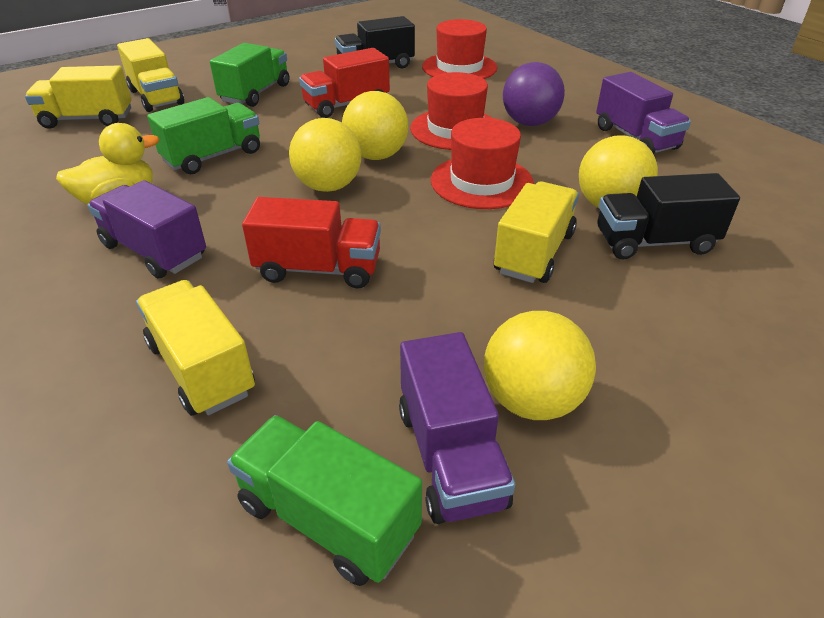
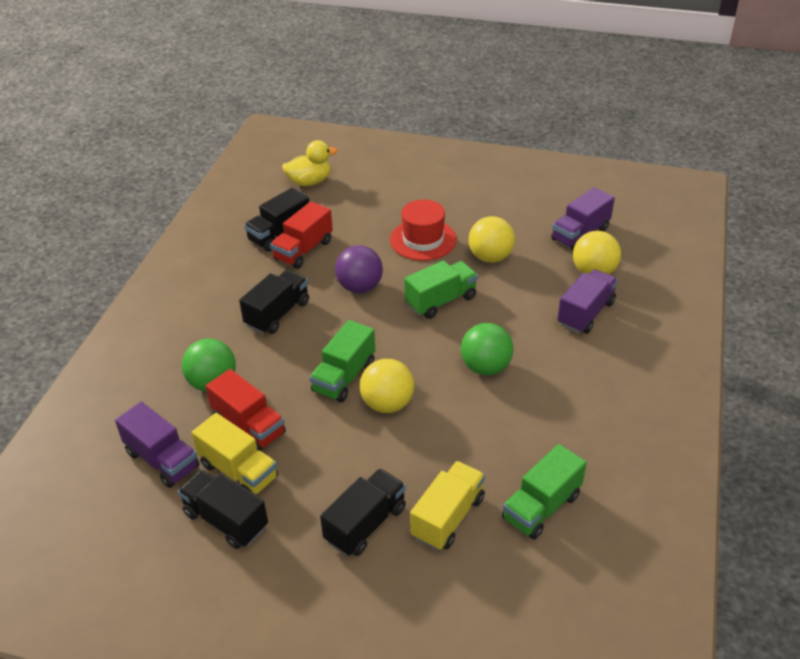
black truck: [335,16,415,68] [597,173,740,259] = 2 -> [178,469,268,549] [239,270,309,334] [244,188,309,252] [320,468,406,556] = 4
green ball: none = 0 -> [182,339,236,391] [461,323,513,375] = 2
red hat: [410,72,492,150] [422,19,497,79] [431,118,534,209] = 3 -> [390,199,457,261] = 1
yellow ball: [289,118,361,192] [342,91,408,160] [484,311,596,420] [579,135,658,208] = 4 -> [360,359,414,413] [469,216,515,263] [573,231,621,274] = 3
yellow truck: [25,65,132,129] [117,38,184,112] [136,280,255,416] [494,182,579,283] = 4 -> [192,413,278,495] [410,461,485,550] = 2

